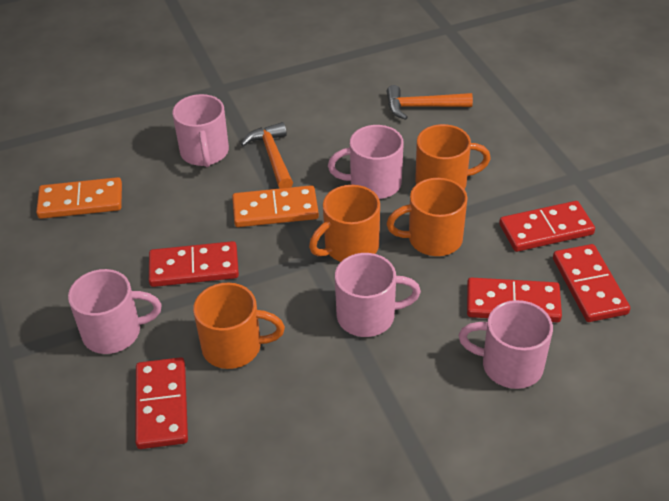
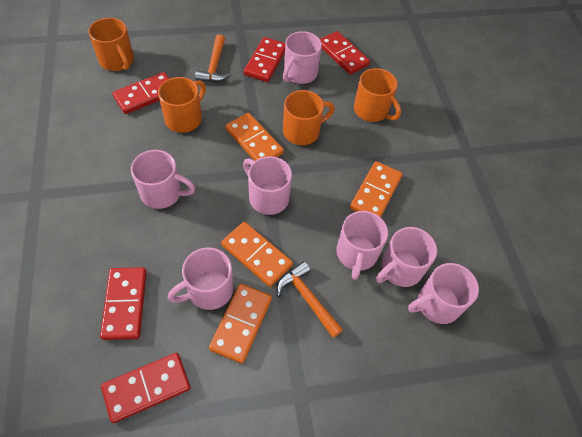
orange domino: [36,177,122,219] [232,185,319,227] = 2 -> [209,284,272,364] [221,222,293,287] [225,113,284,161] [350,161,402,217] = 4
pink mug: [68,269,161,354] [172,94,229,167] [328,125,404,199] [335,253,421,337] [459,300,553,389] = 5 -> [131,150,195,209] [168,247,233,310] [243,156,292,215] [283,31,322,84] [336,211,388,280] [376,227,437,287] [408,263,479,324] = 7

